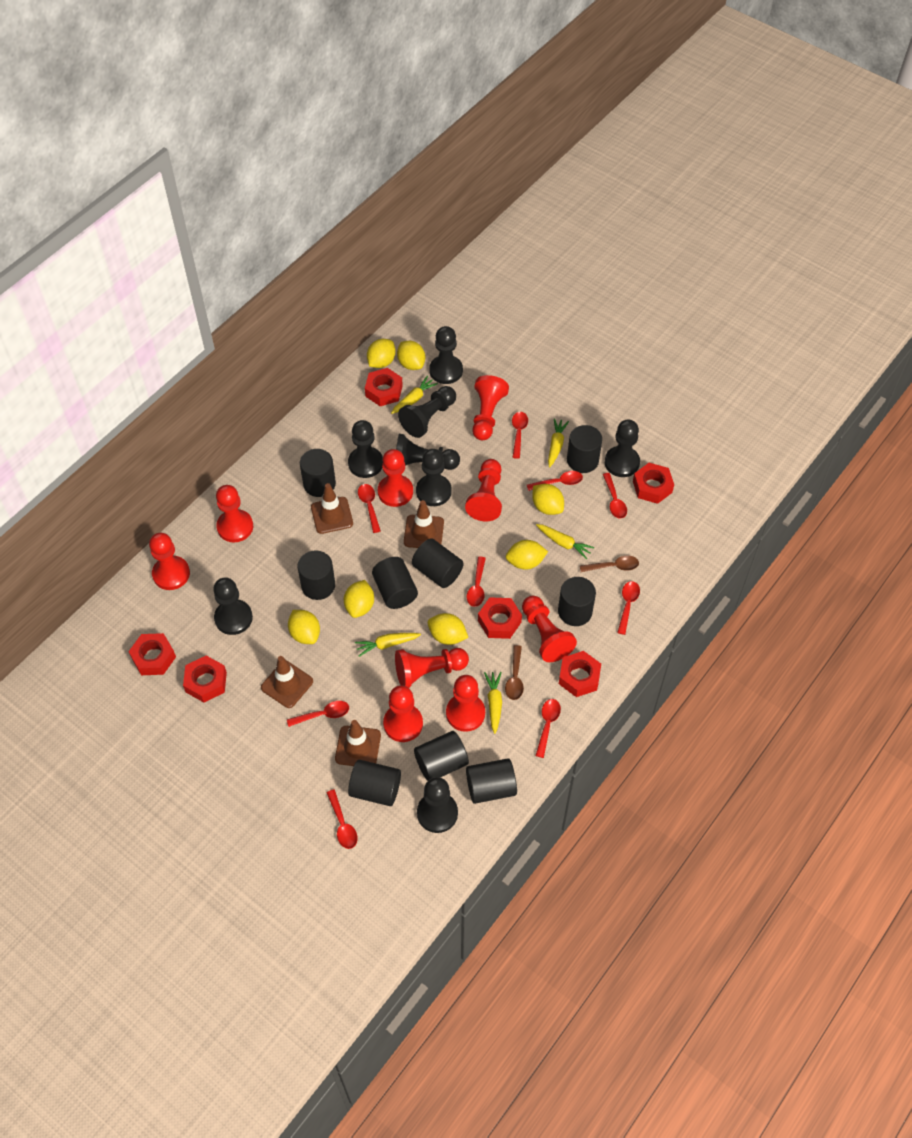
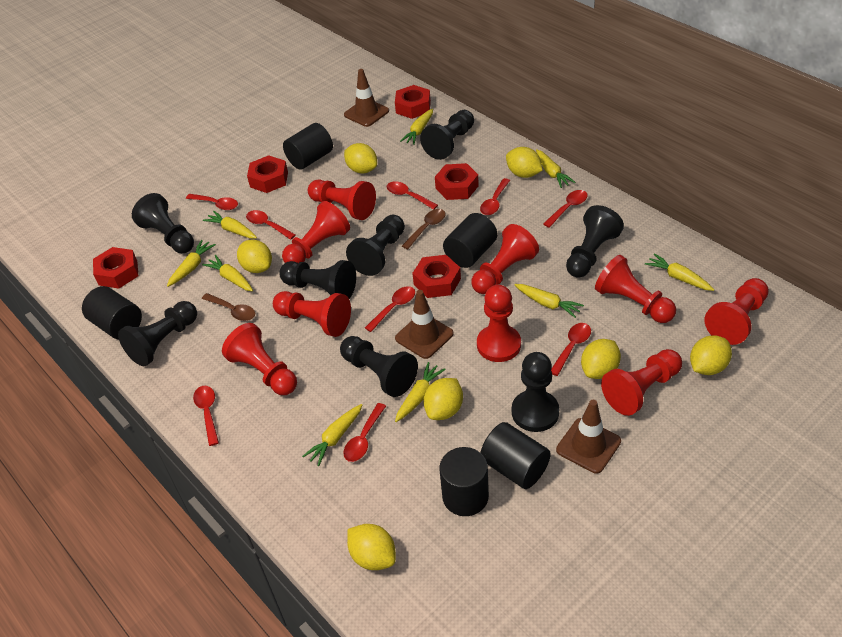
black cylinder: [297,550,335,600] [300,449,336,497] [348,760,401,806] [372,557,418,609] [412,538,463,588] [414,731,469,781] [466,758,517,804] [558,577,596,626] [567,425,602,473] = 9 -> [82,286,142,339] [283,123,333,170] [439,447,489,516] [443,213,497,268] [481,422,551,489] = 5
brown traffic cone: [261,656,313,708] [311,483,353,534] [335,720,381,766] [404,500,444,548] = 4 -> [344,69,389,127] [395,290,454,359] [556,400,621,474] = 3
red nut: [128,633,176,675] [183,656,227,702] [365,368,403,406] [478,597,522,639] [559,651,601,697] [633,463,674,504] = 6 -> [93,247,138,289] [247,155,288,193] [395,85,431,119] [412,255,461,298] [435,163,479,200] = 5
yellow carrot: [355,633,421,657] [391,376,438,414] [484,672,502,734] [536,524,594,559] [548,418,569,467] = 5 -> [167,240,216,287] [202,255,253,291] [203,211,257,239] [302,404,362,466] [395,362,446,422] [400,109,433,145] [515,284,584,318] [536,149,575,188] [645,253,714,291] = 9

